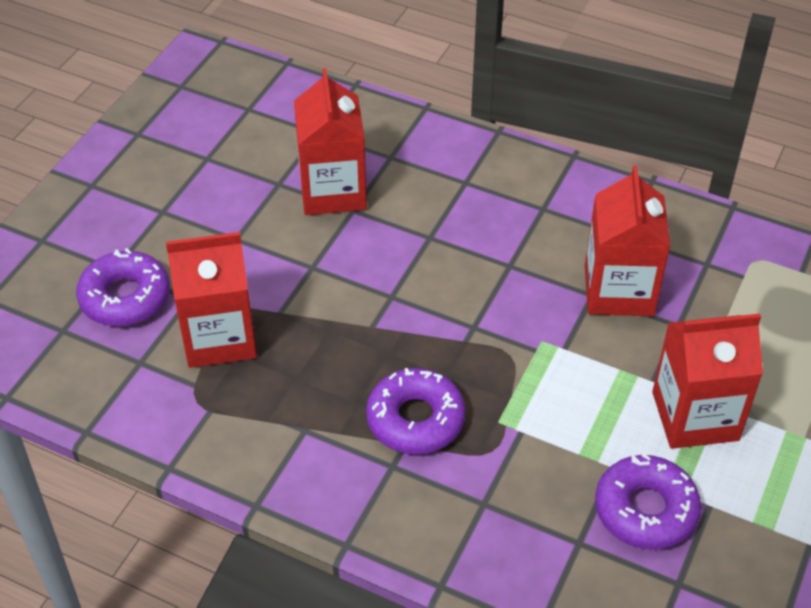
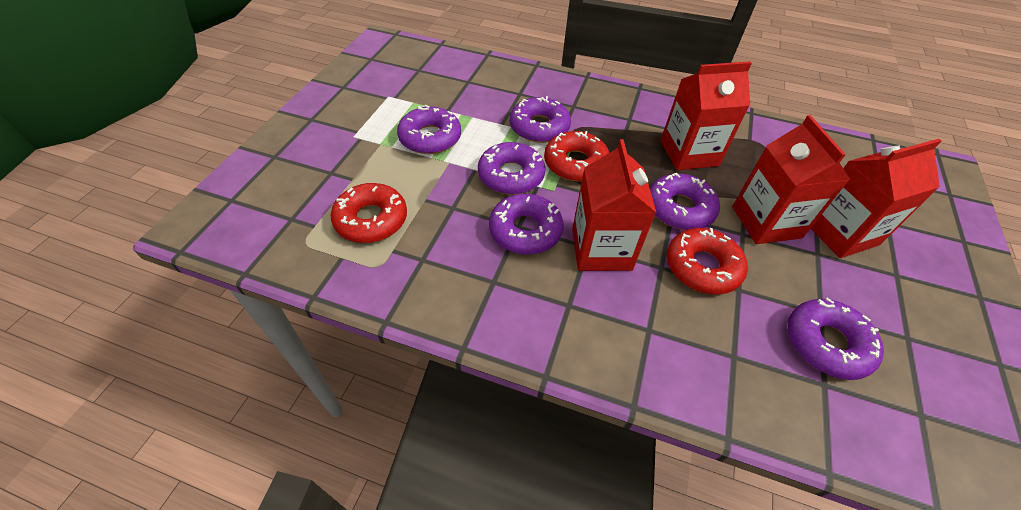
purple donut: [76,248,170,326] [366,368,466,455] [595,453,701,550] = 3 -> [397,105,461,154] [478,142,545,194] [489,194,564,255] [510,96,571,143] [650,173,720,230] [788,298,884,380] = 6
red donut: none = 0 -> [331,183,407,243] [544,131,609,181] [667,228,748,295] = 3

